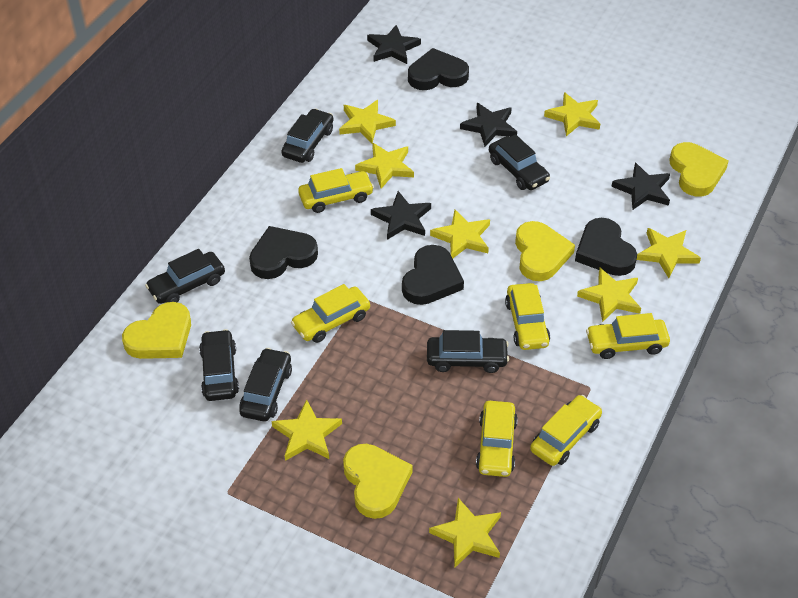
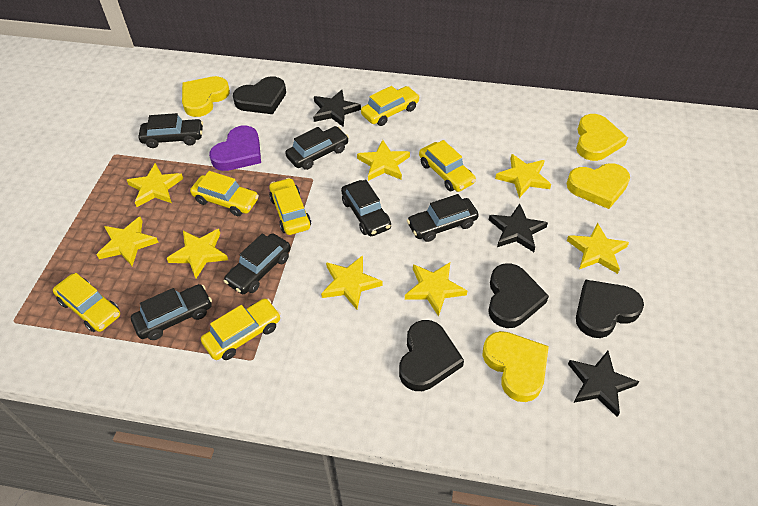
black star: [367,25,421,64] [371,191,431,240] [460,103,517,147] [611,163,670,210] = 4 -> [313,90,361,127] [489,204,548,252] [568,351,639,417] = 3
purple heart: none = 0 -> [209,125,261,171] = 1

